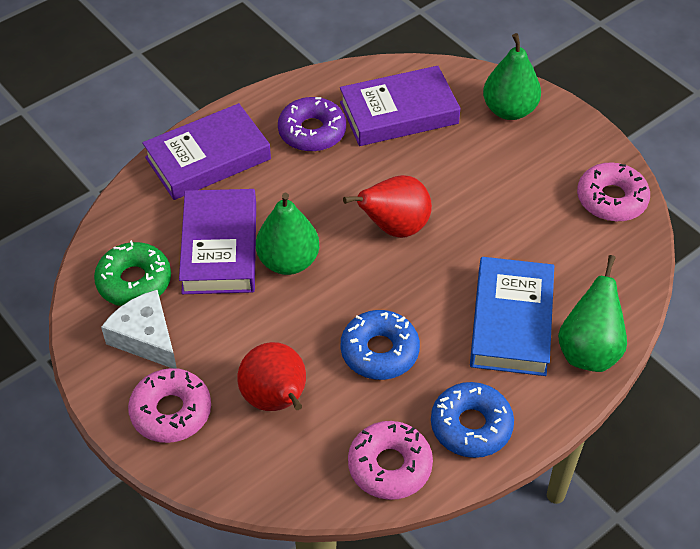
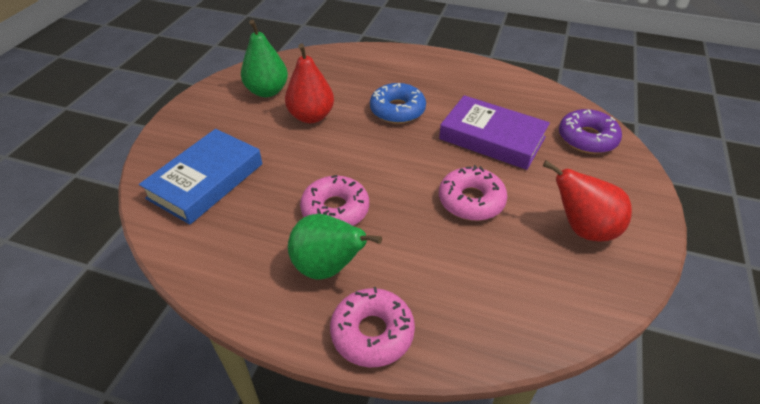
blue donut: [340,310,420,380] [431,382,514,458] = 2 -> [370,83,426,124] = 1
green donut: [94,240,171,306] = 1 -> none = 0
green pear: [256,193,319,275] [483,33,541,120] [558,255,627,372] = 3 -> [241,20,288,97] [288,214,382,280] = 2
purple book: [142,103,271,200] [179,189,256,294] [340,66,461,146] = 3 -> [439,95,550,170] = 1
white cheese: [101,290,177,369] = 1 -> none = 0

